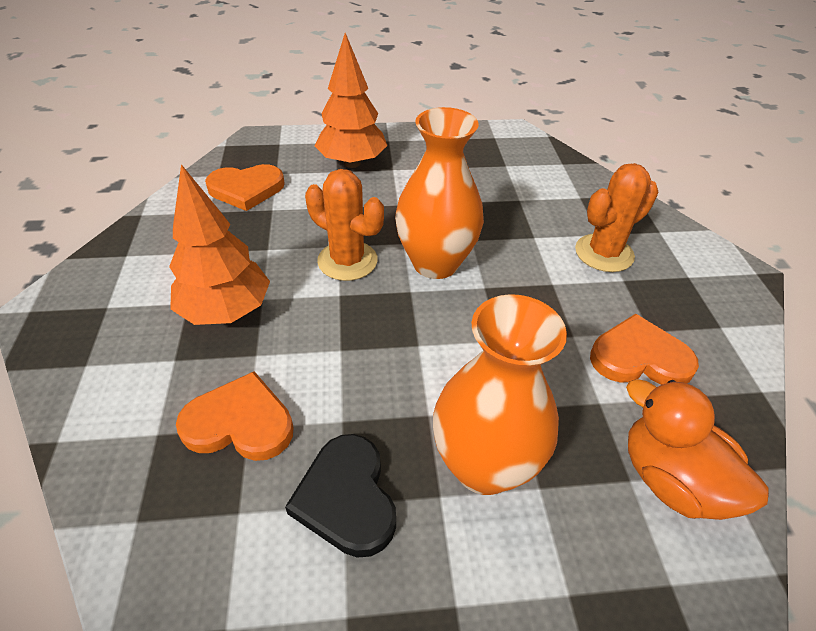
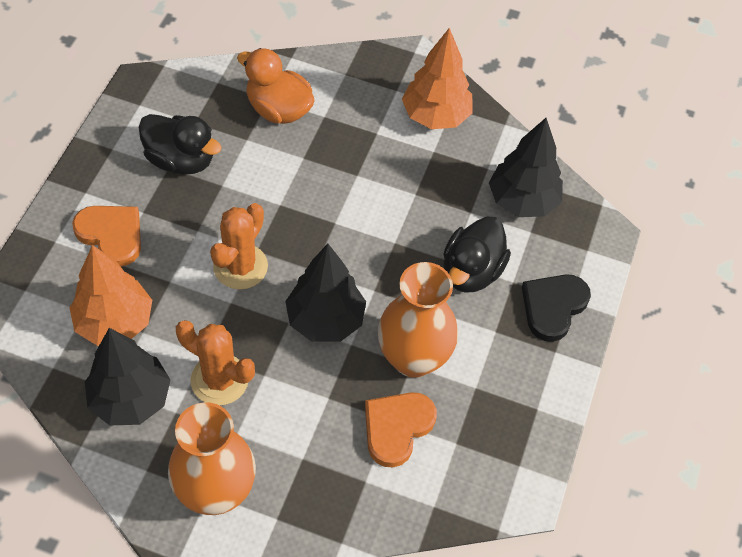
black duck: none = 0 -> [139,114,222,175] [443,216,511,293] = 2
black tree: none = 0 -> [85,328,170,425] [285,244,366,342] [489,118,563,217] = 3
orange heart: [176,371,294,461] [205,164,285,211] [590,314,699,385] = 3 -> [72,206,141,267] [365,392,437,467] = 2

